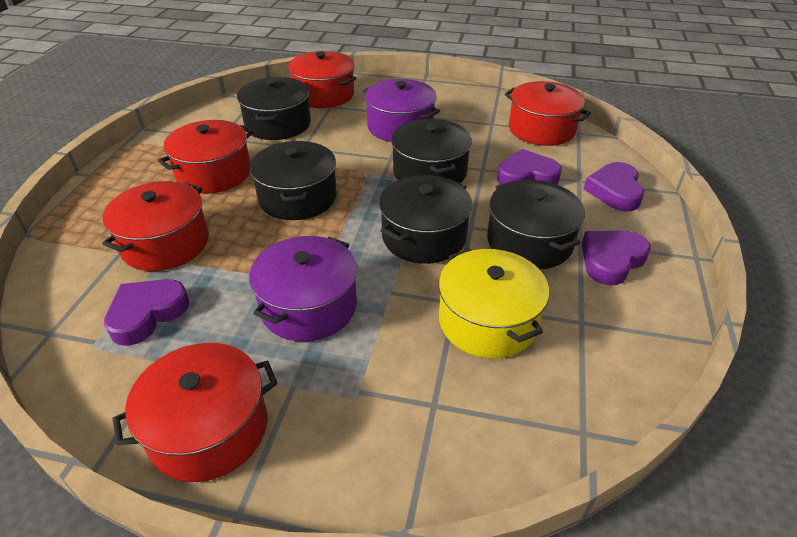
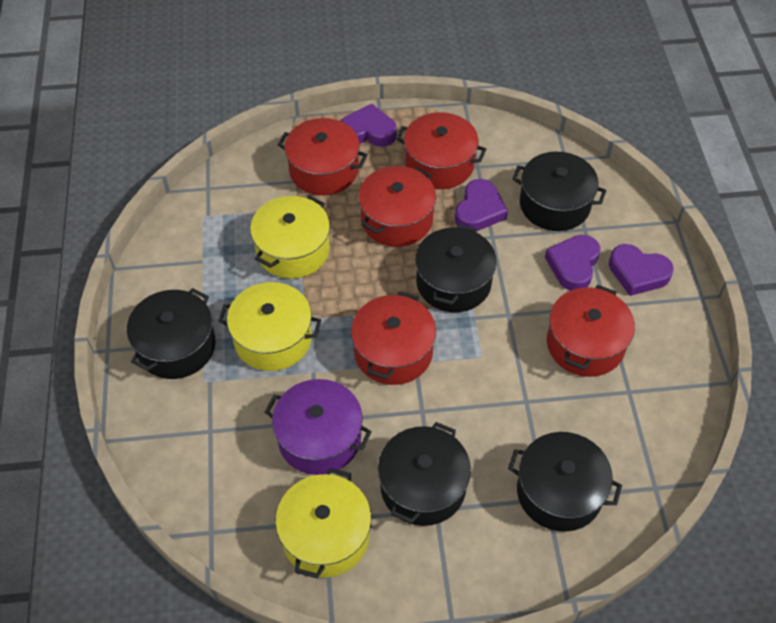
purple pot: [249,236,357,342] [363,79,440,142] = 2 -> [265,379,372,475] = 1
yellow pot: [438,249,549,359] = 1 -> [218,282,321,371] [250,195,330,279] [275,468,371,578] = 3

